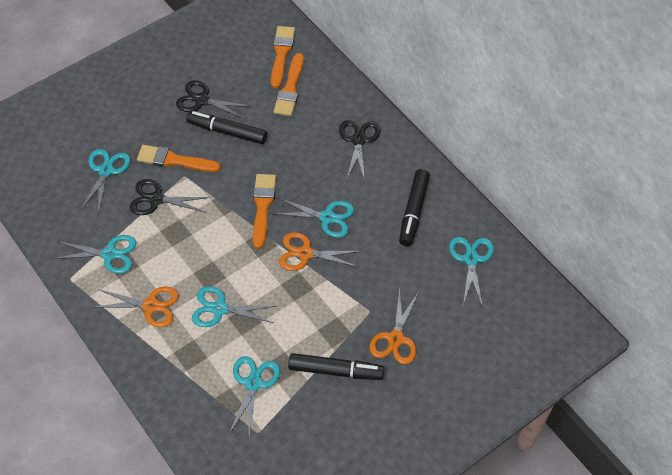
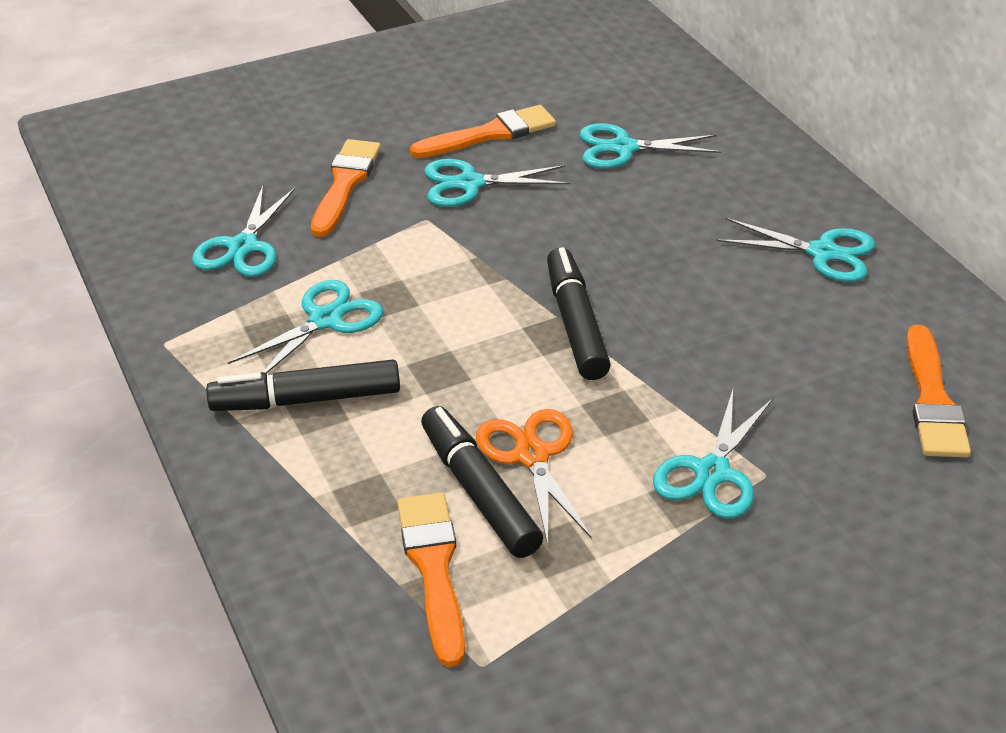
black scissors: [130,179,211,215] [176,80,252,119] [339,120,380,181] = 3 -> none = 0
orange scissors: [96,286,179,327] [279,232,361,271] [370,289,419,364] = 3 -> [476,409,592,545] = 1

